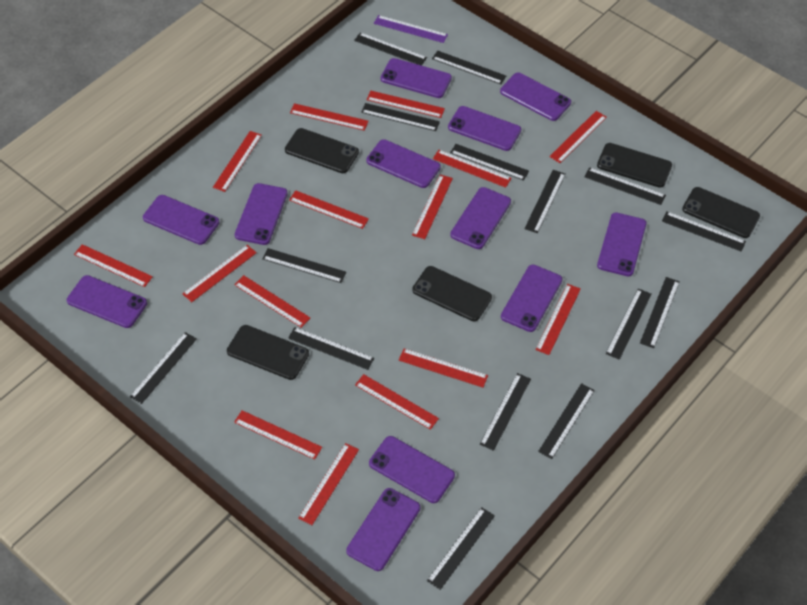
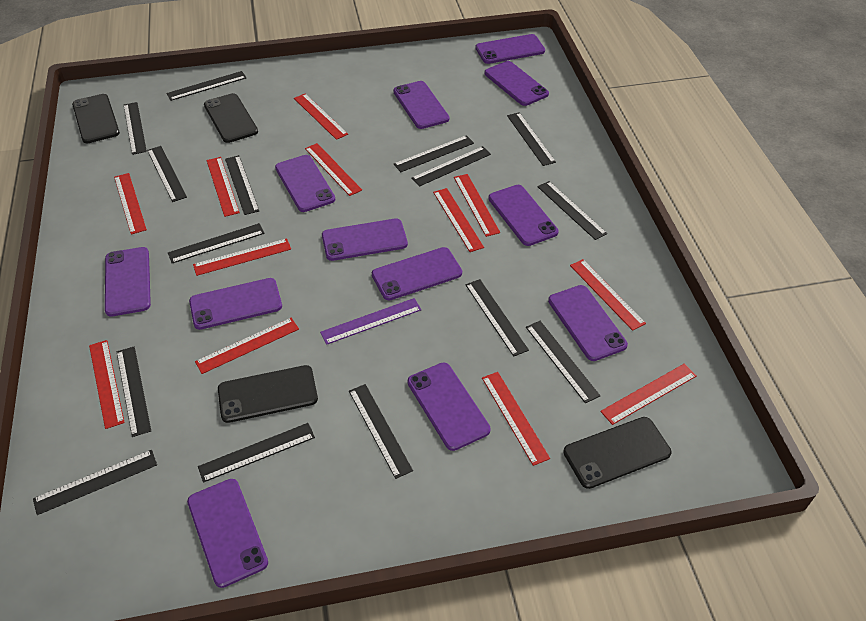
black phone: [227,325,309,380] [285,128,359,173] [412,266,492,321] [597,143,672,188] [682,187,760,238] = 5 -> [72,94,120,143] [204,93,258,143] [218,365,318,423] [563,417,672,489] = 4
red ruler: [74,244,153,287] [182,245,257,302] [213,131,262,192] [234,275,310,328] [234,410,322,460] [289,190,369,229] [290,103,369,131] [298,443,359,525] [355,374,439,430] [367,91,445,118] [399,348,488,387] [412,175,453,239] [433,150,512,188] [536,284,581,355] [549,111,607,163] = 15 -> [89,340,125,429] [114,173,147,235] [193,238,291,276] [195,318,299,374] [207,157,240,217] [294,94,348,140] [305,143,362,196] [433,188,484,252] [454,174,500,237] [482,372,550,466] [570,259,646,331] [600,364,696,425] = 12

